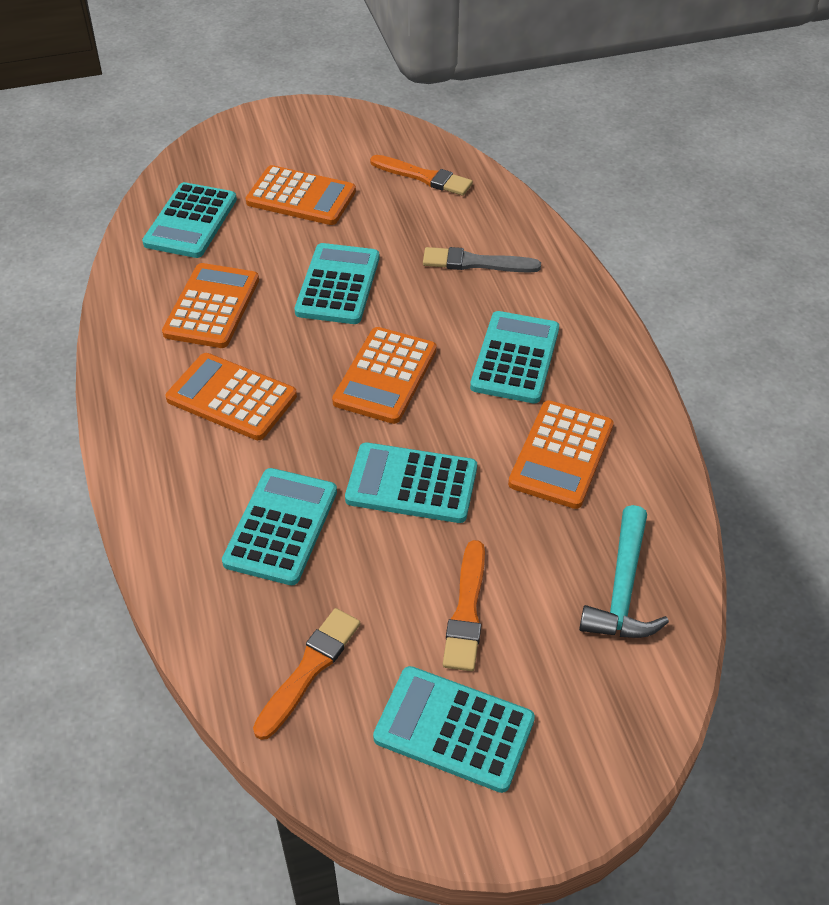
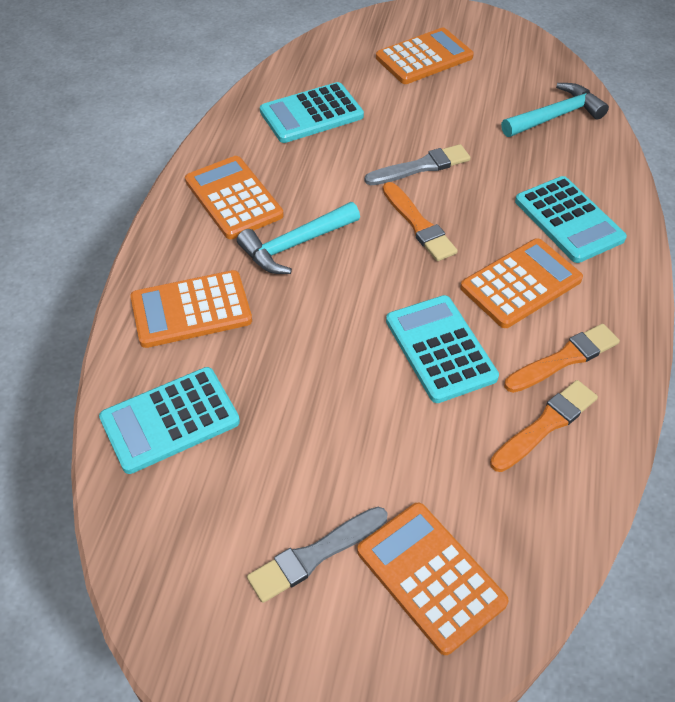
grey brush: [423,247,541,273] = 1 -> [247,507,388,603] [365,144,471,185] = 2
turquoise calculator: [142,182,237,258] [222,468,337,585] [294,243,379,324] [345,442,477,523] [373,666,535,793] [470,311,559,403] = 6 -> [99,367,240,474] [260,82,364,143] [386,295,499,403] [515,176,627,263] = 4
turquoise hammer: [579,505,669,638] = 1 -> [237,202,360,274] [501,83,609,137] = 2

